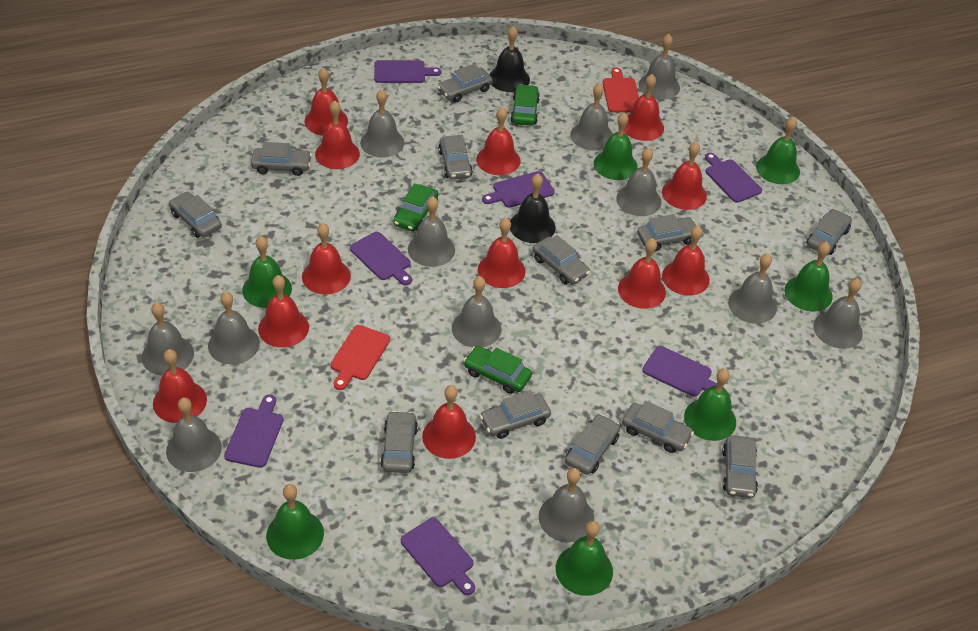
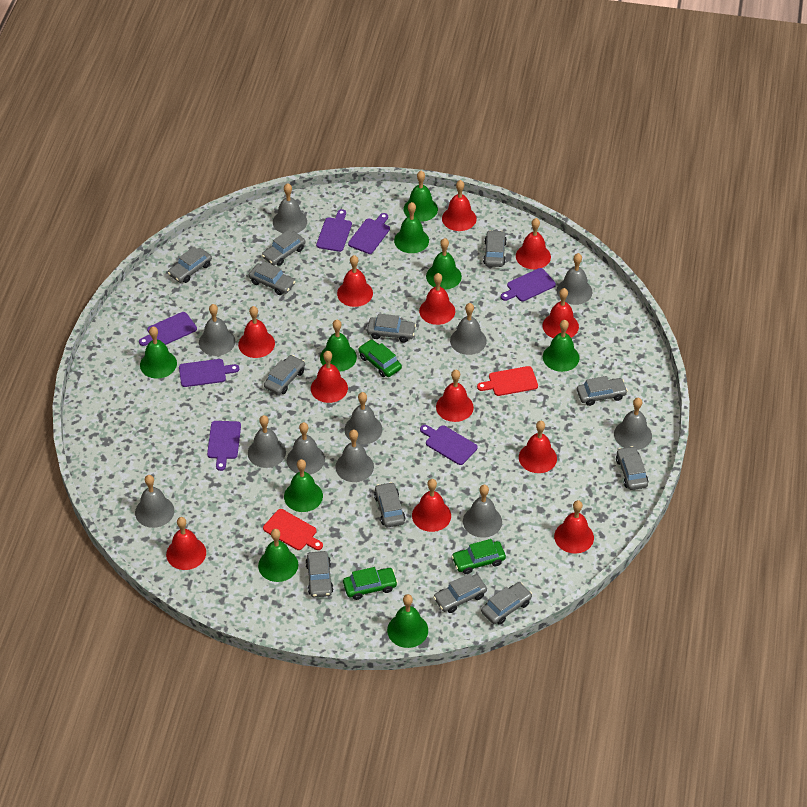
black bell: [489,26,530,92] [510,174,556,243] = 2 -> none = 0
green bell: [242,236,292,308] [266,484,324,560] [556,521,613,596] [594,112,638,180] [684,368,736,441] [756,117,800,184] [785,241,833,311] = 7 -> [140,327,177,379] [258,529,298,582] [284,459,323,512] [320,320,357,372] [387,594,428,648] [394,202,429,253] [404,171,438,222] [426,238,462,290] [543,320,580,372] = 9
grey bell: [141,302,194,376] [166,397,222,472] [208,292,260,364] [360,89,405,158] [408,196,455,267] [452,276,501,347] [539,468,594,542] [570,83,613,150] [616,148,661,216] [639,34,680,100] [728,253,777,324] [813,278,863,349] = 12 -> [135,475,174,528] [199,304,235,356] [248,415,286,468] [273,183,307,233] [287,422,325,474] [335,430,374,482] [344,392,382,445] [450,303,487,355] [463,485,502,538] [557,253,592,305] [614,398,652,450] = 11

